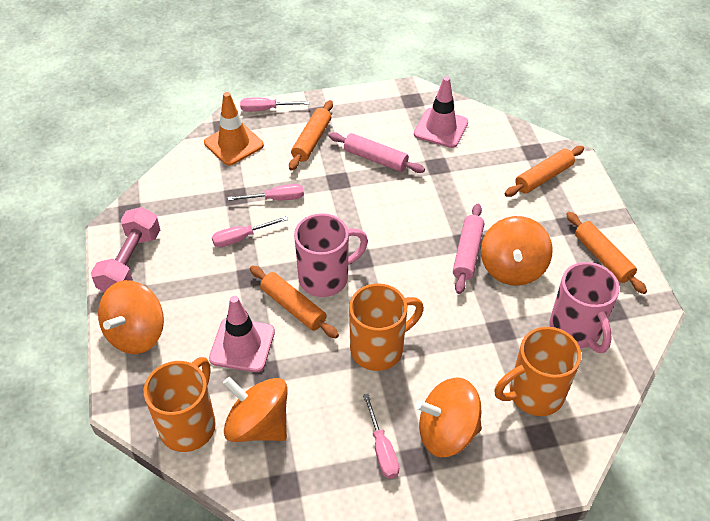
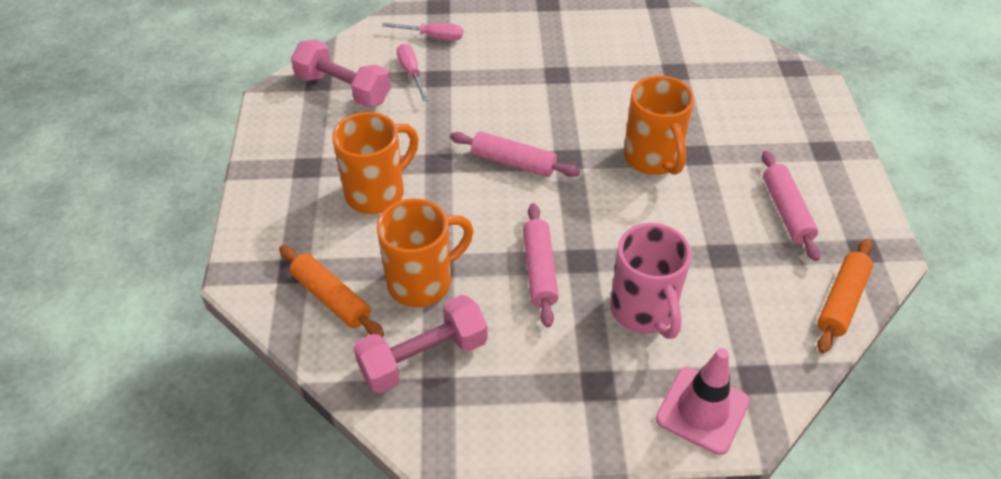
orange rolling pin: [250,266,339,338] [289,100,333,171] [505,146,584,197] [566,212,647,294] = 4 -> [279,245,384,337] [817,239,873,353] = 2
orange spinning top: [98,280,164,354] [223,377,288,442] [415,377,482,457] [481,216,553,286] = 4 -> none = 0
orange traffic cone: [204,92,264,165] = 1 -> none = 0
pink dumbbell: [91,207,160,292] = 1 -> [291,40,391,107] [353,295,488,393] = 2
pink mug: [294,213,368,297] [549,262,620,353] = 2 -> [610,223,692,339] = 1
pink rolling pin: [329,132,425,173] [453,204,484,294] = 2 -> [450,131,580,177] [523,203,559,327] [762,150,820,261] = 3
pink screwdriver: [212,216,288,247] [228,184,304,201] [240,98,310,112] [363,394,399,479] = 4 -> [382,23,463,41] [397,44,428,101] = 2
pink traffic cone: [209,296,275,372] [414,76,468,148] = 2 -> [656,348,750,455] = 1

